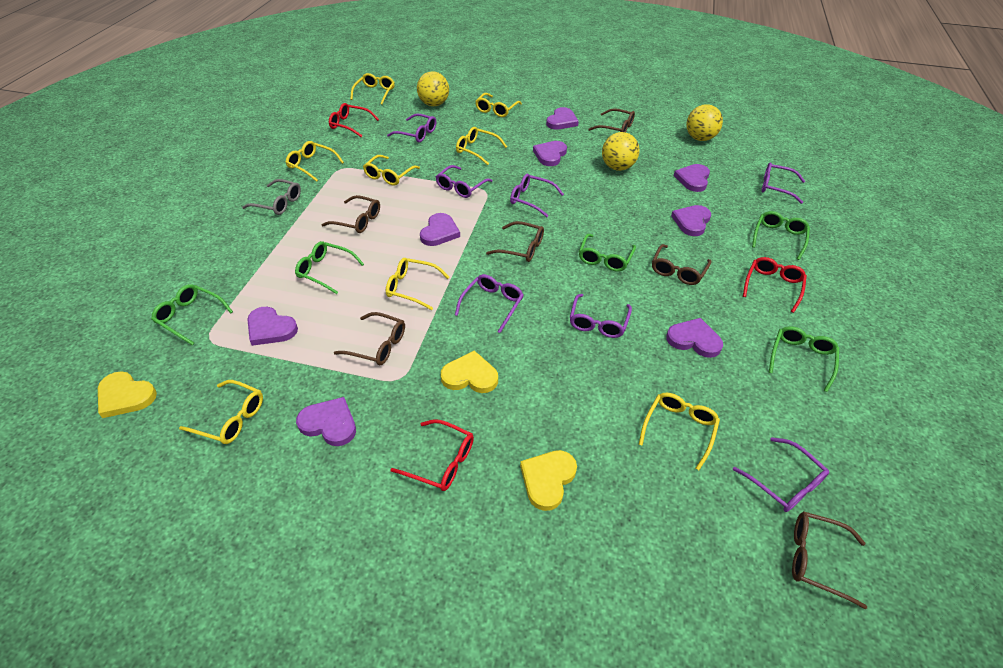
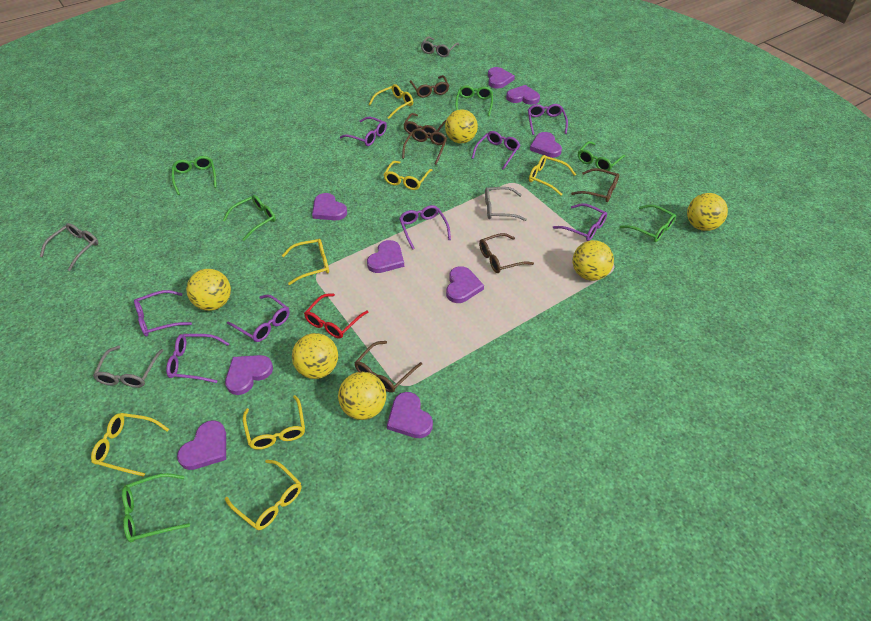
green glasses: [151,284,233,345] [295,241,364,294] [579,234,636,272] [752,211,810,260] [769,326,839,392] = 5 -> [122,473,190,542] [172,156,217,195] [223,195,276,241] [455,85,493,116] [578,141,625,171] [620,204,676,242] = 6
grey glasses: [242,179,301,215] = 1 -> [40,223,99,271] [93,346,164,388] [421,36,459,57] [485,187,527,221] = 4
purple glasses: [387,114,436,142] [436,165,492,198] [455,274,524,333] [510,174,564,217] [570,294,632,338] [733,437,829,512] [762,163,805,204] = 7 -> [134,290,192,337] [166,334,229,383] [227,294,290,342] [340,117,387,146] [399,205,451,250] [472,131,520,170] [528,104,568,135] [553,203,607,241] = 8
purple heart: [247,307,298,346] [296,397,356,446] [420,213,460,246] [533,141,567,166] [546,107,579,130] [666,318,723,358] [671,205,711,236] [674,164,710,192] = 8 -> [177,420,226,470] [225,355,273,395] [312,193,347,220] [367,240,404,273] [387,392,433,438] [446,266,484,303] [488,67,515,89] [506,85,540,105] [530,132,562,158] = 9
red glasses: [329,103,379,138] [390,419,474,491] [743,257,807,313] = 3 -> [304,293,368,339] = 1
yellow ball: [417,71,449,106] [602,132,640,171] [686,104,723,141] = 3 -> [186,269,231,311] [292,333,338,379] [338,372,386,420] [445,109,478,143] [572,240,614,281] [687,193,728,231] = 6
yellow glasses: [179,380,263,444] [285,141,344,182] [350,73,395,105] [363,155,420,186] [386,258,449,310] [456,127,507,165] [475,93,522,117] [639,393,720,470] = 8 -> [91,413,169,477] [225,460,302,530] [243,395,305,450] [282,239,329,285] [369,84,413,119] [384,161,432,190] [529,155,576,196] = 7
yellow heart: [98,371,157,418] [441,350,498,393] [520,450,577,511] = 3 -> none = 0

